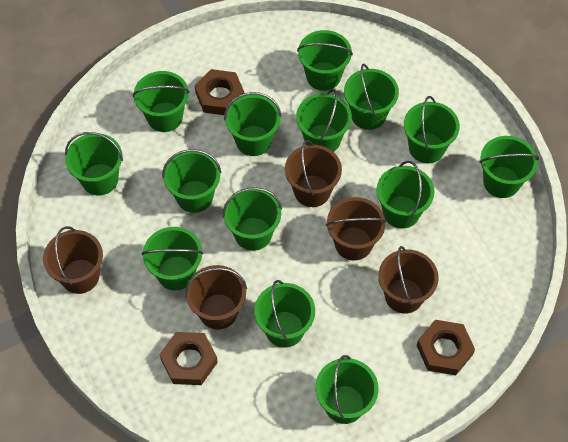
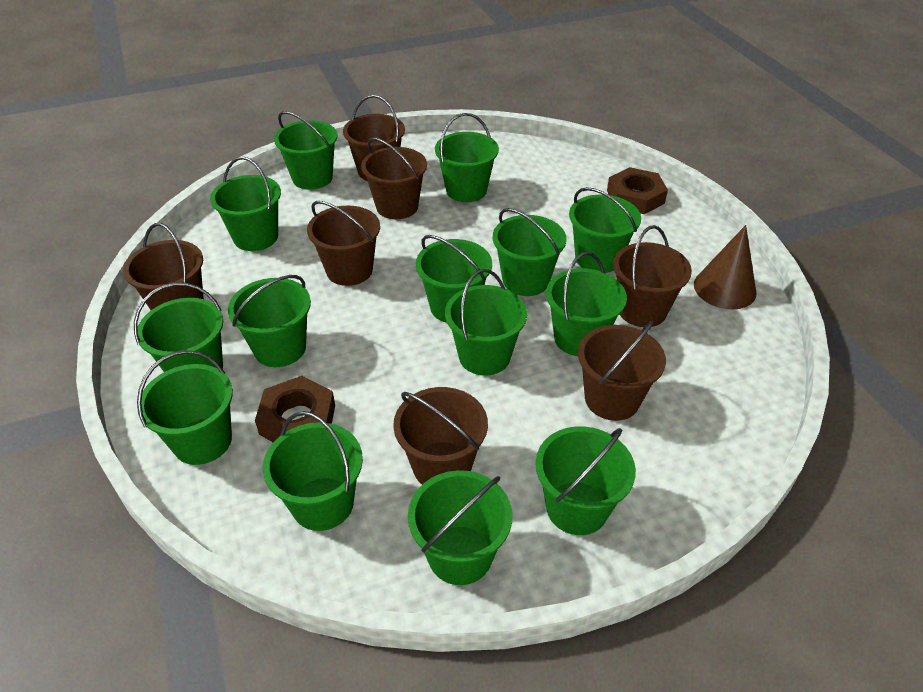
brown bucket: [43,226,103,294] [185,265,247,330] [285,140,342,207] [326,197,386,260] [378,246,439,314] = 5 -> [123,223,204,310] [307,201,380,286] [343,95,405,181] [361,137,427,219] [393,387,488,484] [578,321,666,421] [613,225,692,327] = 7
brown cone: none = 0 -> [694,225,756,310] = 1
brown nut: [159,332,218,385] [195,69,244,115] [416,320,475,375] = 3 -> [255,376,335,442] [607,167,668,214] = 2

